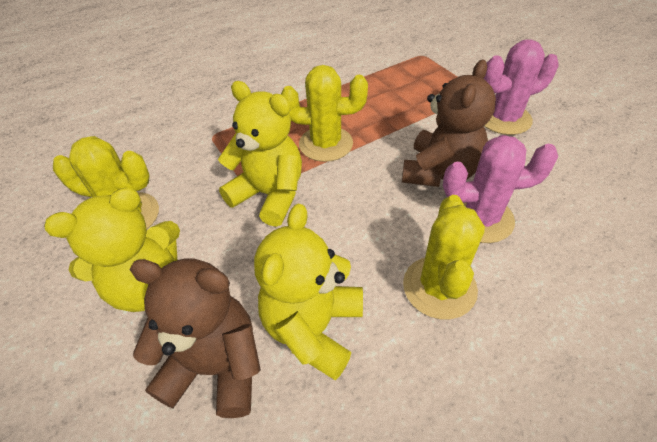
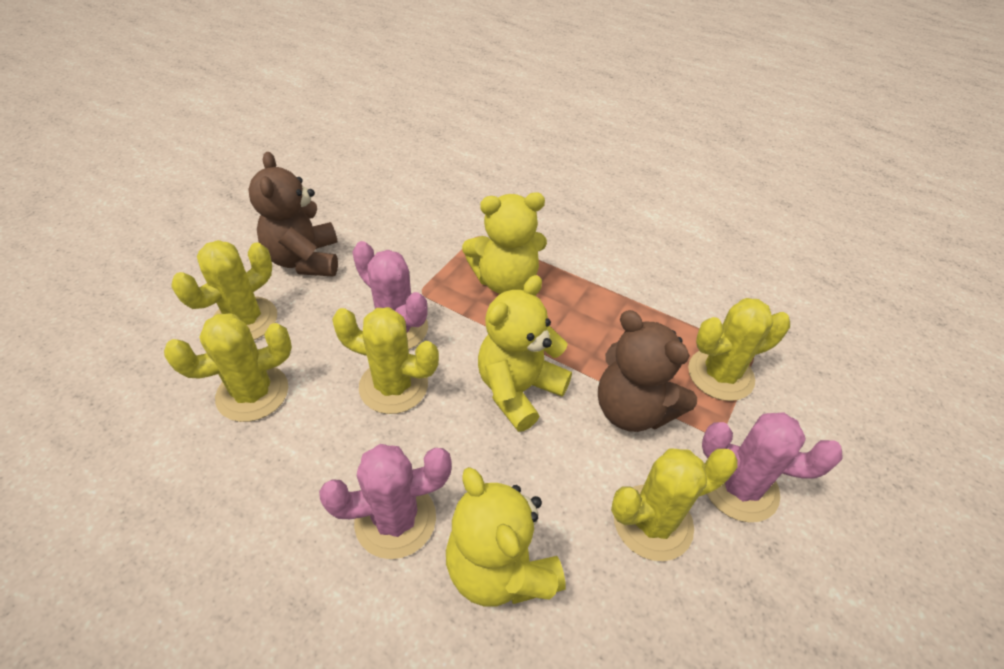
pink cactus: [443,135,558,243] [483,39,559,135] = 2 -> [319,444,452,559] [352,241,428,350] [702,413,843,522] = 3
yellow cactus: [53,136,159,229] [281,65,368,162] [403,195,485,319] = 3 -> [164,314,292,422] [171,240,277,340] [332,307,439,414] [611,448,738,561] [688,298,790,401] = 5

